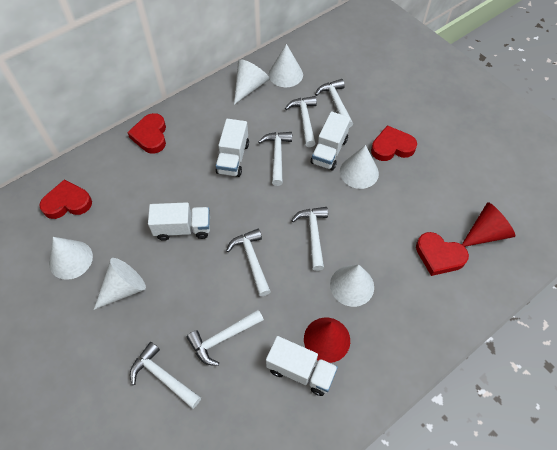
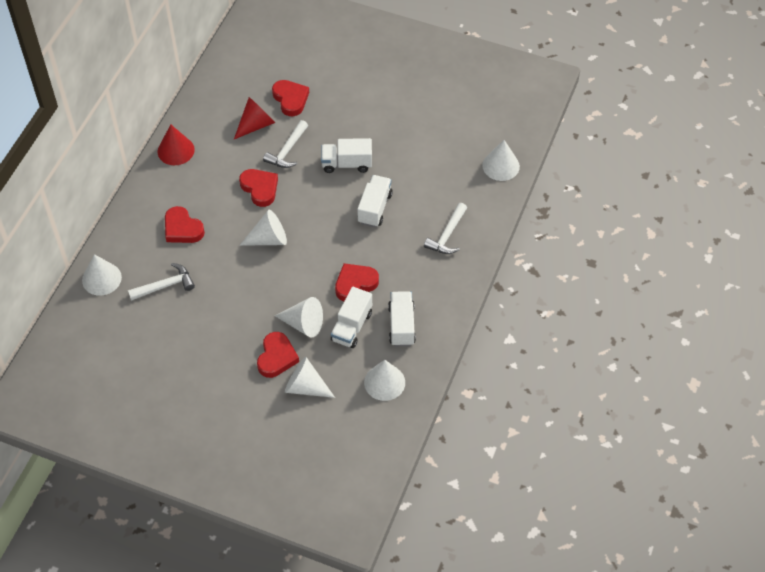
red heart: [39,179,92,219] [127,113,166,154] [371,125,417,161] [416,232,469,276] = 4 -> [165,206,205,243] [239,169,278,207] [257,332,299,378] [272,80,309,116] [335,263,379,301] = 5
white hammer: [130,342,201,409] [187,310,264,366] [226,229,271,296] [258,132,292,186] [285,96,317,147] [291,207,328,271] [315,79,353,128] = 7 -> [128,263,195,301] [263,120,308,168] [424,203,467,254] = 3

